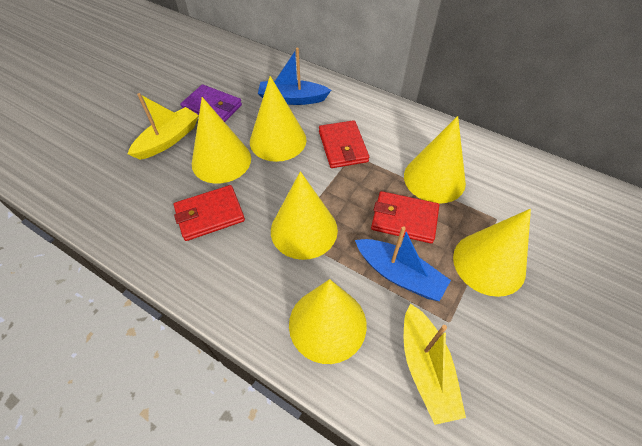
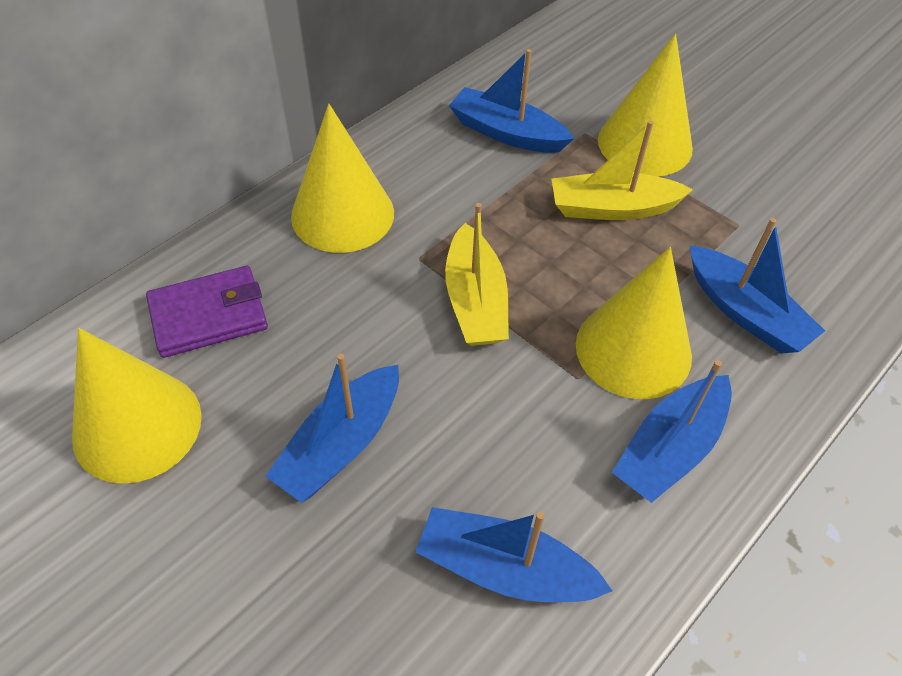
blue boat: [258,48,331,105] [355,226,451,301] = 2 -> [265,354,399,503] [416,507,612,602] [449,49,574,153] [612,360,732,503] [690,218,825,354] = 5
red wallet: [174,185,245,241] [319,120,369,168] [371,191,439,243] = 3 -> none = 0
yellow cone: [192,97,251,184] [250,76,307,162] [271,171,338,260] [289,279,367,364] [404,116,466,204] [453,209,531,297] = 6 -> [72,328,202,484] [291,104,394,253] [576,247,692,399] [598,34,693,177] = 4

